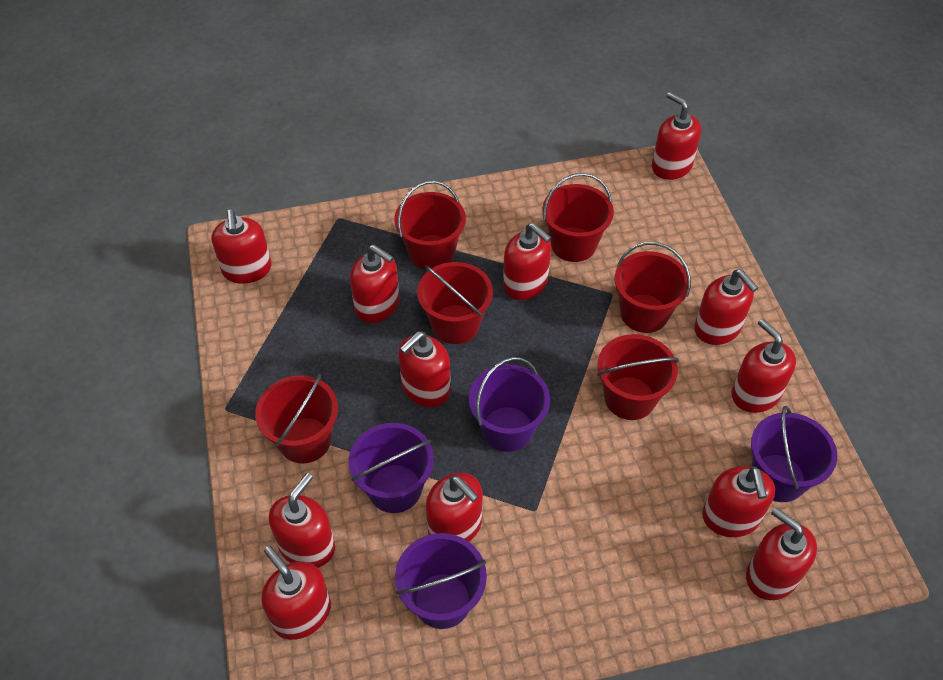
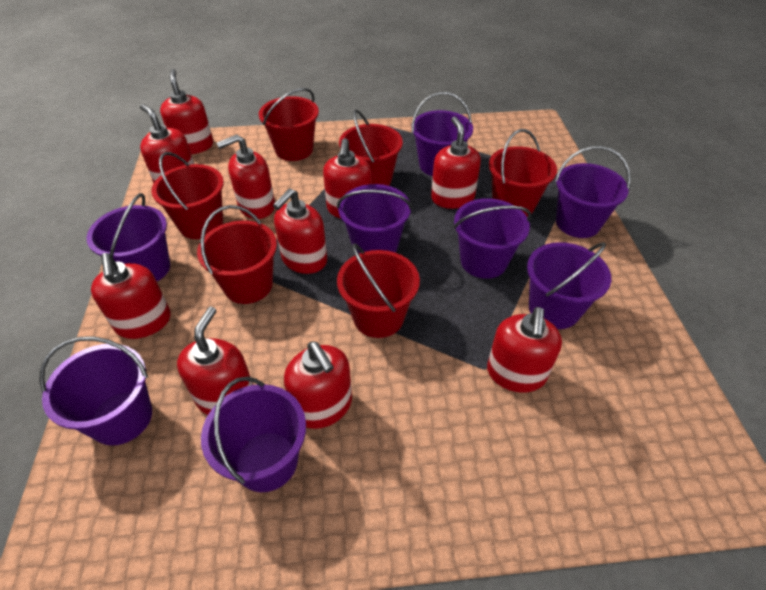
purple bucket: [349,423,434,513] [395,533,487,629] [469,357,550,452] [751,406,837,502] = 4 -> [39,336,152,446] [87,193,170,281] [201,377,306,492] [337,184,412,253] [411,92,473,176] [453,198,531,279] [527,242,611,329] [555,146,631,238] = 8
red soap dispenser: [212,210,272,284] [262,546,331,640] [269,473,335,568] [350,245,400,323] [398,331,451,407] [426,473,483,542] [503,223,551,300] [652,92,701,180] [694,270,758,345] [702,466,775,537] [732,319,796,413] [746,507,817,600] = 12 -> [91,253,171,339] [140,104,194,183] [160,69,213,154] [177,307,253,415] [217,134,275,219] [273,189,327,274] [284,341,352,429] [323,138,372,218] [431,116,481,209] [487,307,562,393] = 10

